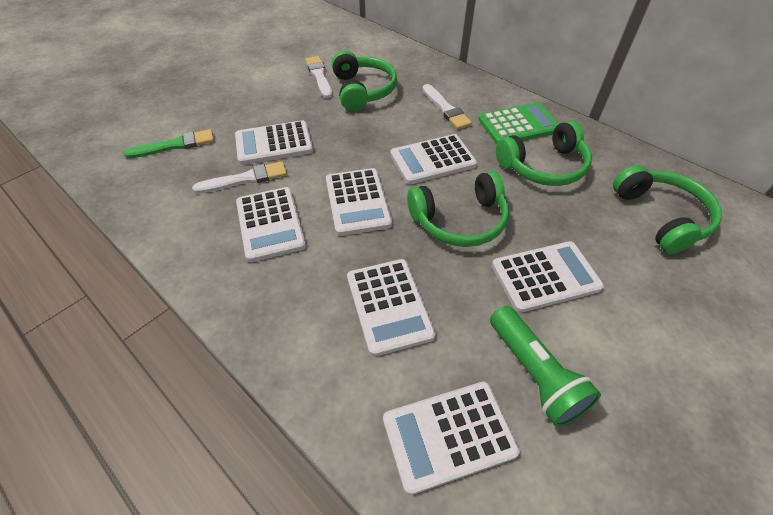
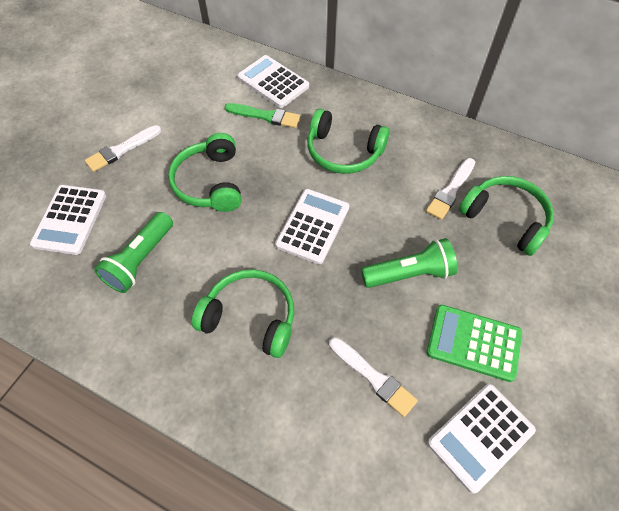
green flashlight: [490,306,601,427] = 1 -> [94,212,173,293] [361,238,457,288] = 2
white calculator: [235,120,313,165] [236,187,306,262] [326,168,392,236] [347,259,436,357] [383,382,520,495] [390,134,477,184] [492,241,604,313] = 7 -> [30,185,106,255] [237,55,309,108] [275,189,349,265] [427,384,536,494] = 4

